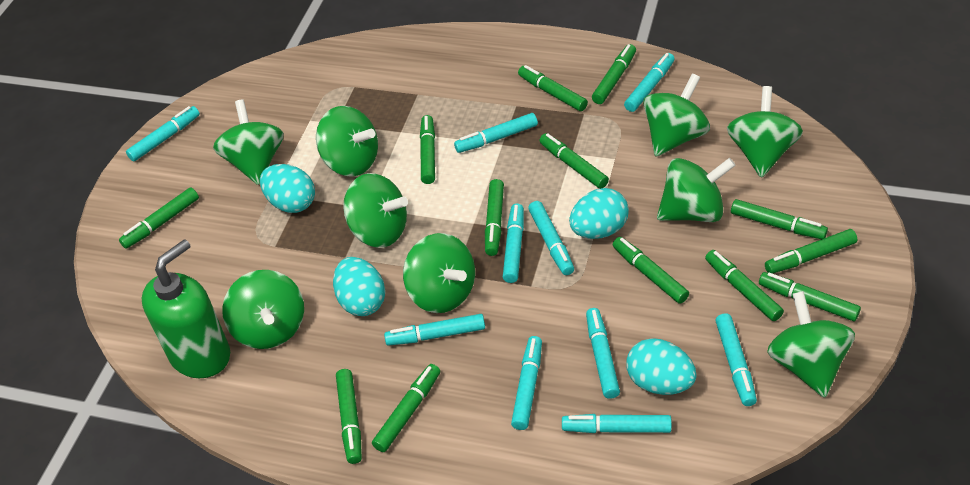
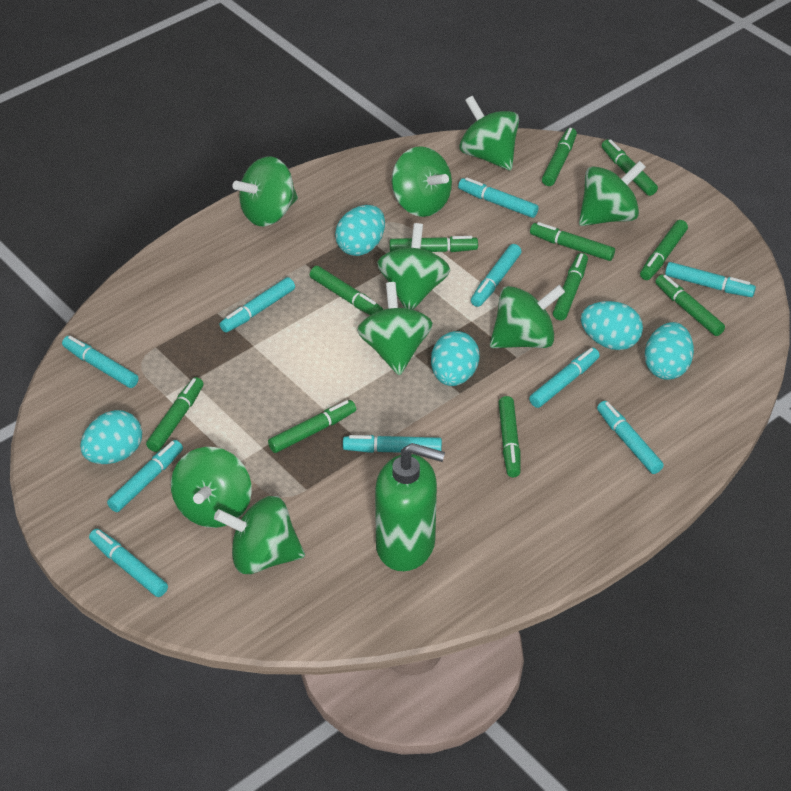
green marker: [119,187,199,249] [336,369,362,464] [372,364,440,452] [420,115,435,184] [485,179,504,256] [518,65,588,111] [540,133,609,189] [592,44,636,104] [613,237,689,304] [705,250,784,321] [731,199,828,239] [759,272,861,321] [765,229,857,274] = 13 -> [146,377,204,452] [268,400,356,453] [310,266,383,315] [390,236,478,252] [498,396,521,477] [530,222,615,261] [542,128,577,186] [553,253,588,320] [601,139,658,196] [640,220,688,280] [655,274,725,336] = 11
turquoise egg: [260,164,315,213] [333,257,385,316] [569,188,629,239] [626,338,697,395] = 4 -> [80,410,142,464] [335,205,385,256] [431,331,480,386] [581,301,643,350] [645,322,694,380] = 5

